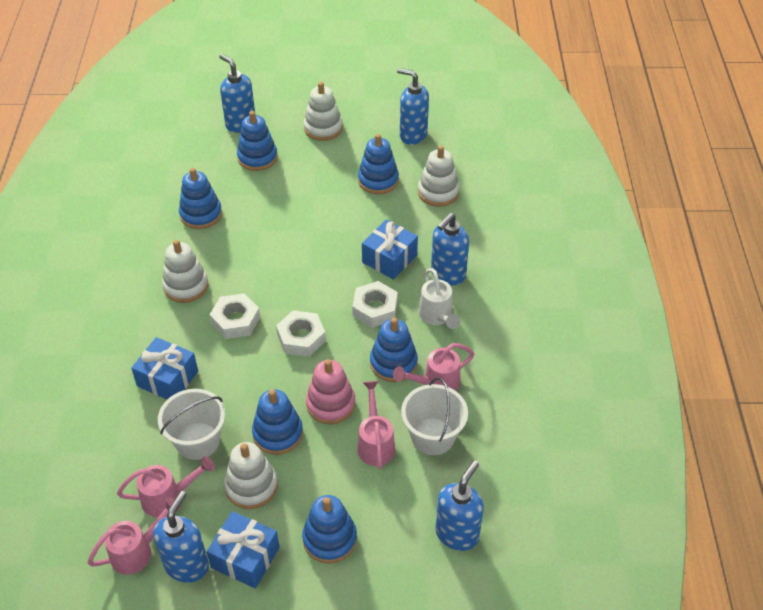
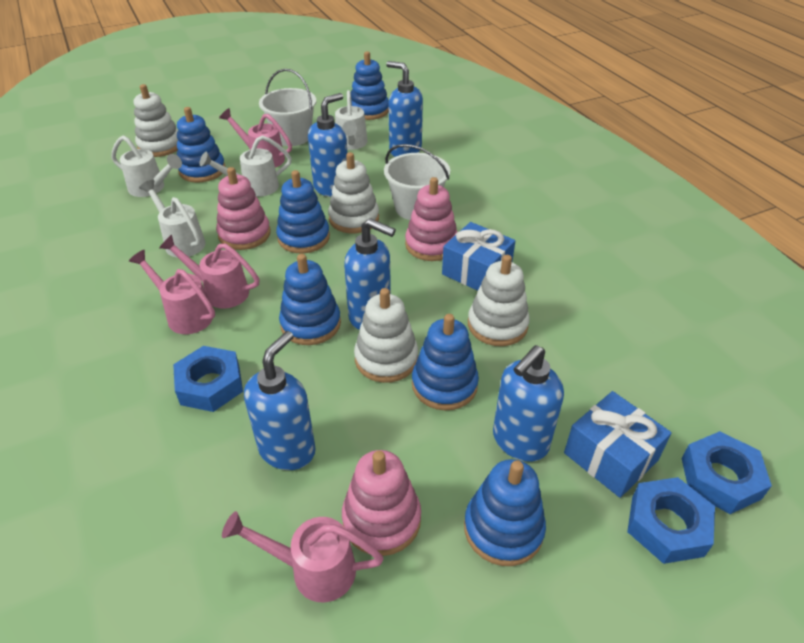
blue gift: [131,337,198,399] [206,511,280,588] [362,220,418,280] = 3 -> [442,222,515,291] [564,391,672,498] = 2
blue nut: none = 0 -> [173,346,243,412] [627,477,715,564] [681,431,772,514] = 3
pink stacking toy: [306,359,355,424] = 1 -> [216,167,270,250] [342,450,421,556] [405,177,457,261] = 3
white nut: [209,293,260,339] [276,310,326,357] [352,281,398,328] = 3 -> none = 0
white watering can: [419,268,461,329] = 1 -> [111,135,182,197] [139,180,206,258] [200,135,292,197] [335,90,367,150] = 4

